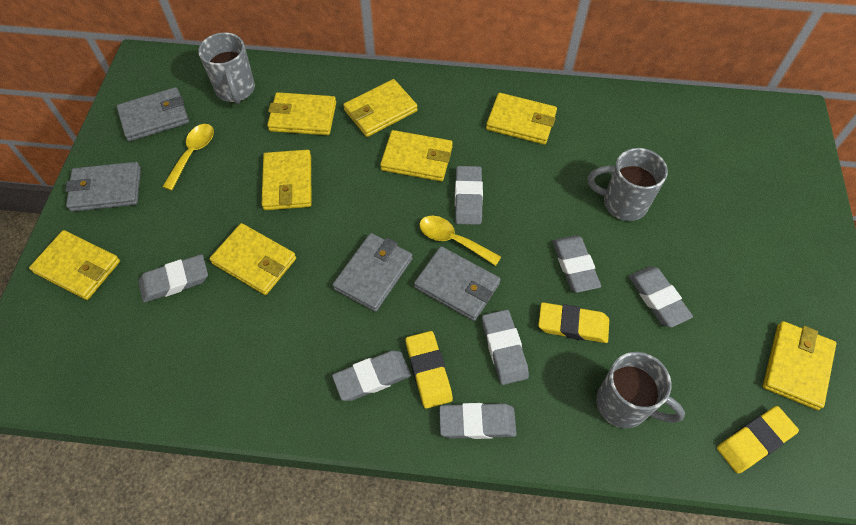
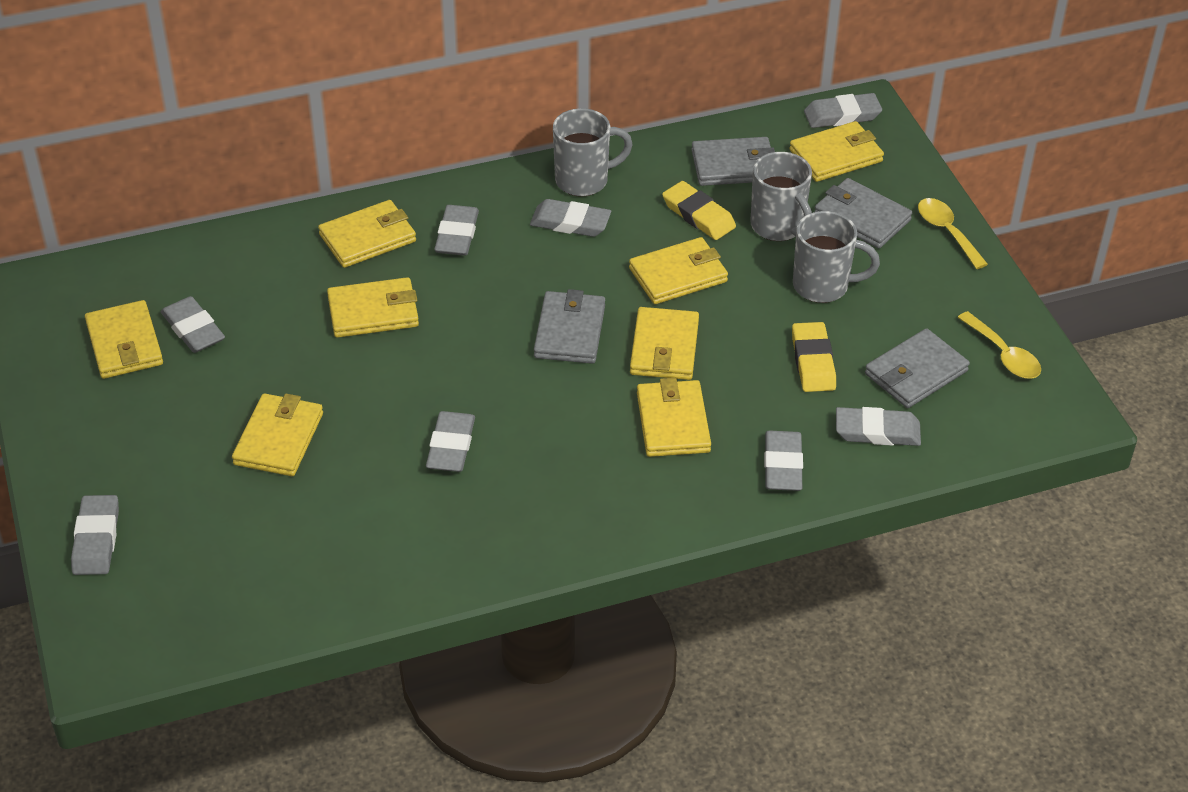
grey eraser: [138,254,208,303] [332,351,411,401] [439,403,517,439] [455,166,483,225] [482,310,529,385] [553,235,601,293] [629,266,693,328] = 7 -> [71,495,119,575] [161,296,225,353] [426,411,475,472] [434,205,479,256] [530,199,611,237] [764,430,803,491] [804,93,882,128] [836,407,921,446] = 8
yellow eraser: [405,331,453,409] [538,302,609,343] [717,406,799,474] = 3 -> [662,181,736,240] [792,322,836,392] = 2

